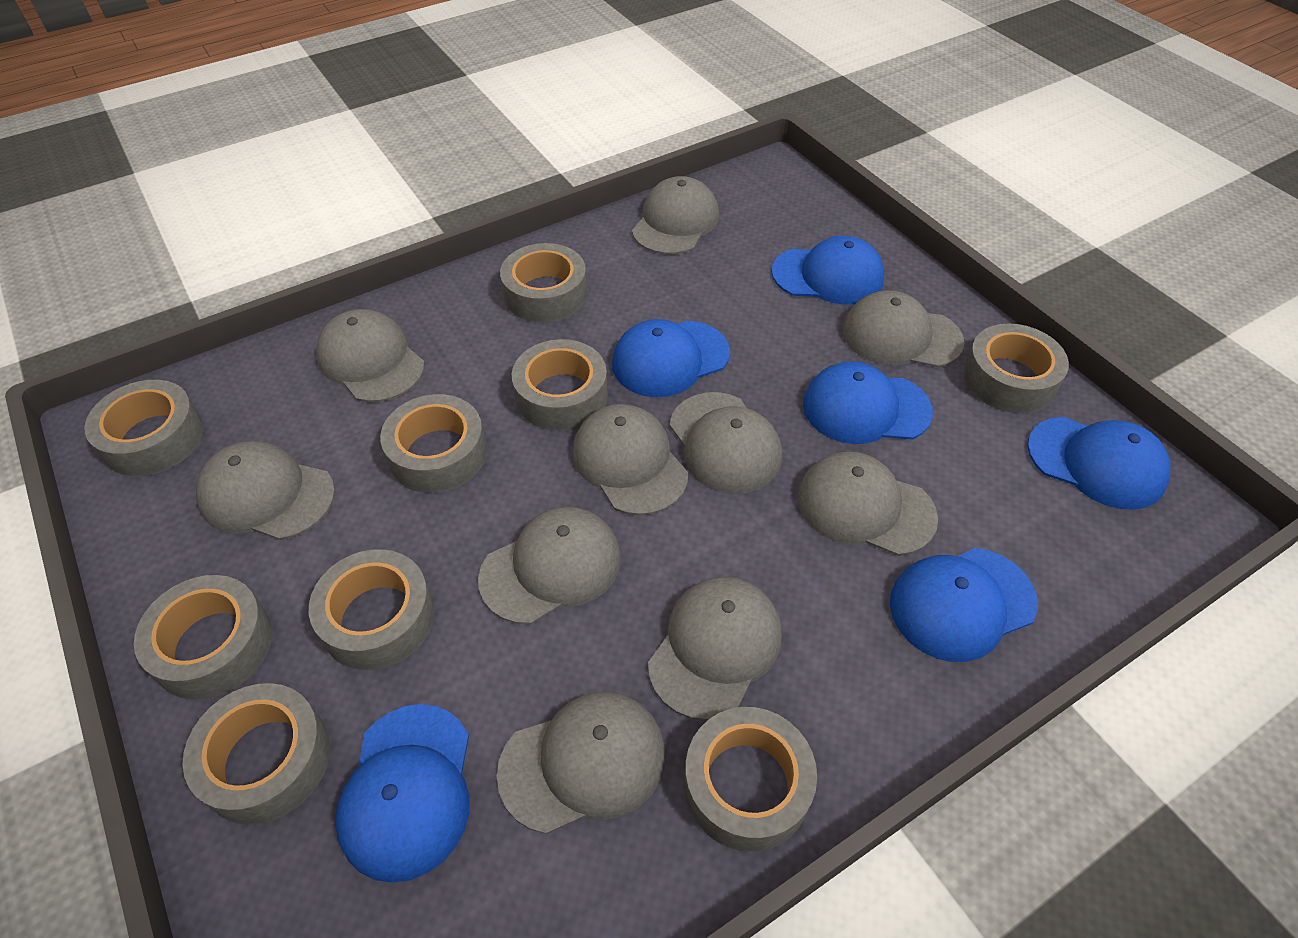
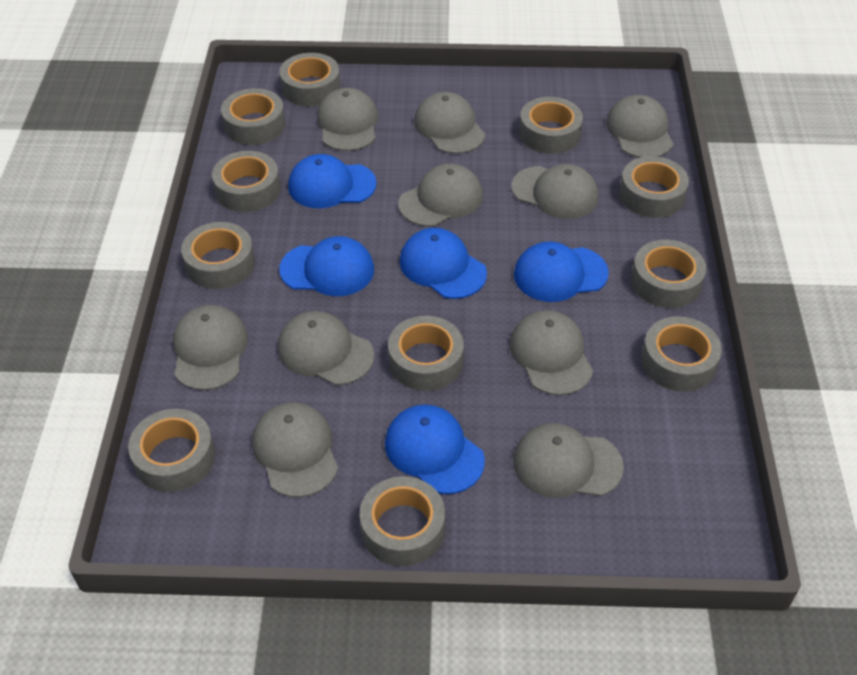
blue cap: [335,704,469,883] [612,319,730,397] [771,236,885,305] [803,361,933,444] [890,548,1038,662] [1027,417,1170,510] = 6 -> [279,236,374,296] [288,154,377,208] [385,404,485,494] [400,228,487,299] [514,241,609,302] = 5
grey tape: [84,380,204,476] [134,575,272,700] [183,683,330,825] [309,549,434,670] [380,394,487,493] [500,243,587,323] [512,339,608,431] [684,707,817,852] [963,324,1069,413] = 9 -> [128,409,215,492] [181,222,255,289] [212,151,280,212] [221,88,285,145] [279,53,341,107] [360,476,445,566] [388,316,464,391] [519,97,583,154] [619,156,689,218] [631,239,706,308] [641,316,722,392] = 11

